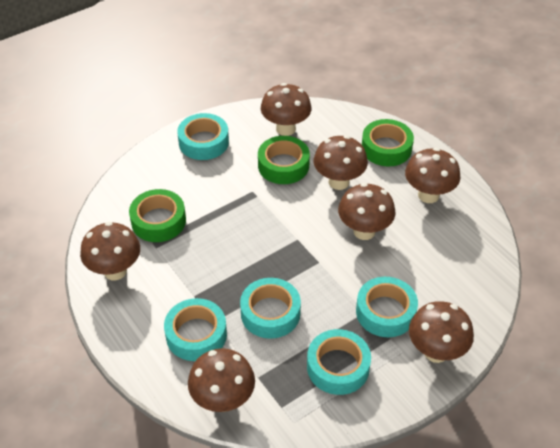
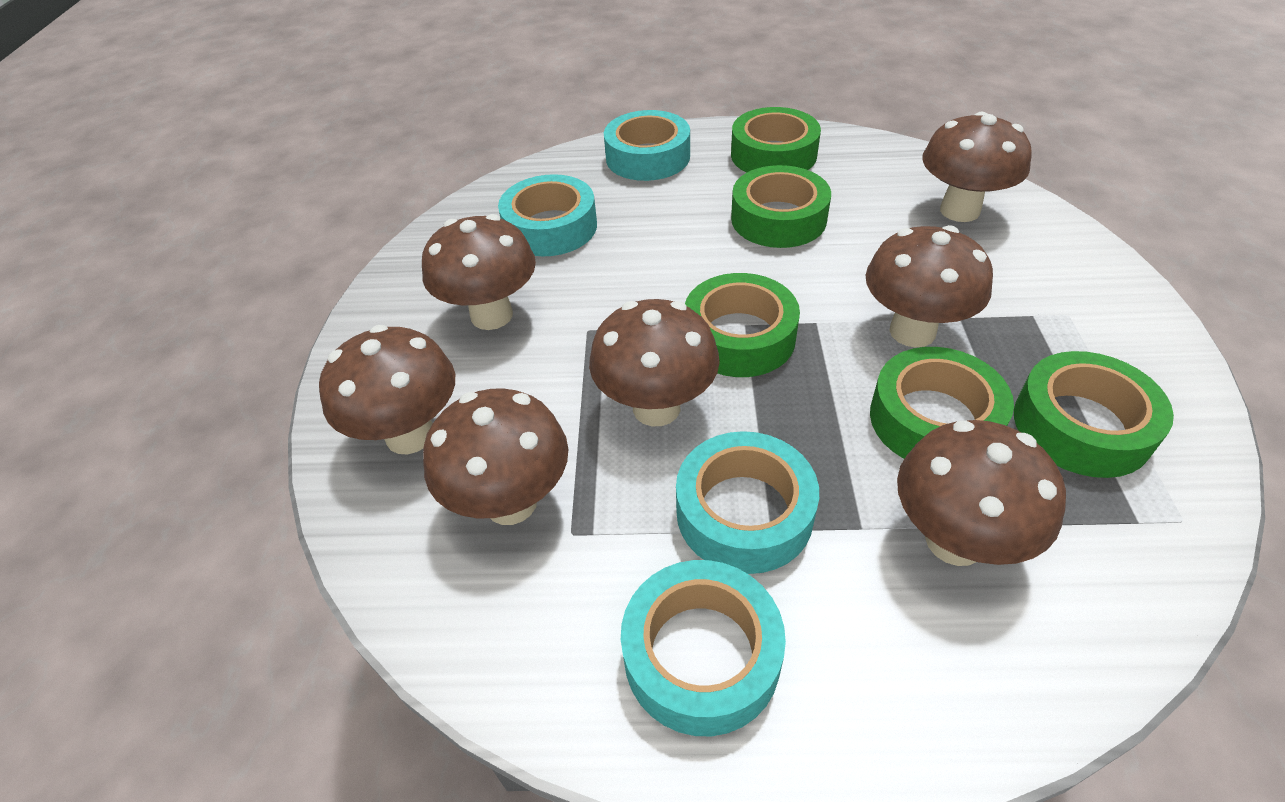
green tape: [129,189,186,242] [258,136,310,184] [362,119,414,166] = 3 -> [685,273,800,377] [731,107,821,173] [731,165,831,248] [870,347,1014,459] [1014,351,1174,478] = 5
turquoise tape: [164,298,227,361] [177,113,229,160] [240,278,301,339] [307,329,371,395] [356,277,418,337] = 5 -> [498,174,597,256] [604,110,690,181] [621,560,786,736] [676,431,819,574] = 4

